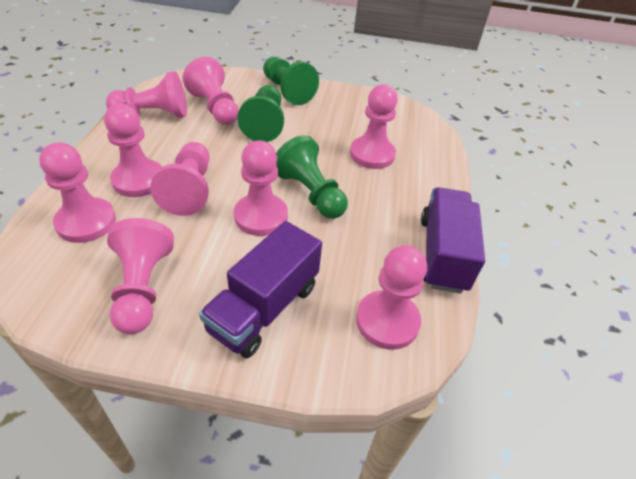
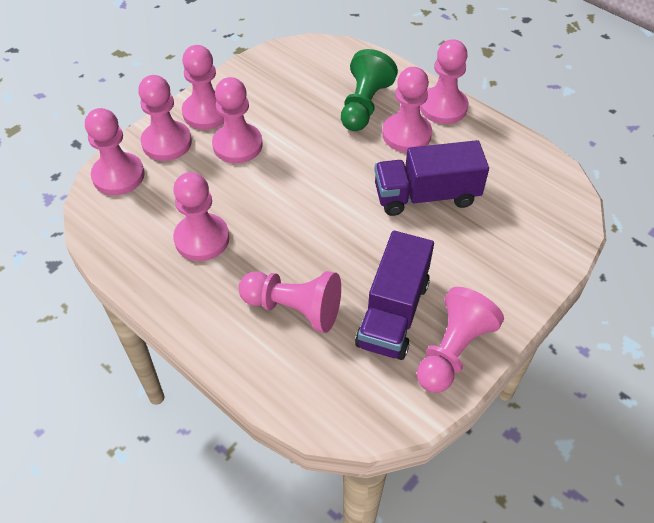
green pawn: [237,85,284,142] [263,57,319,105] [276,135,348,219] = 3 -> [341,49,398,131] = 1

